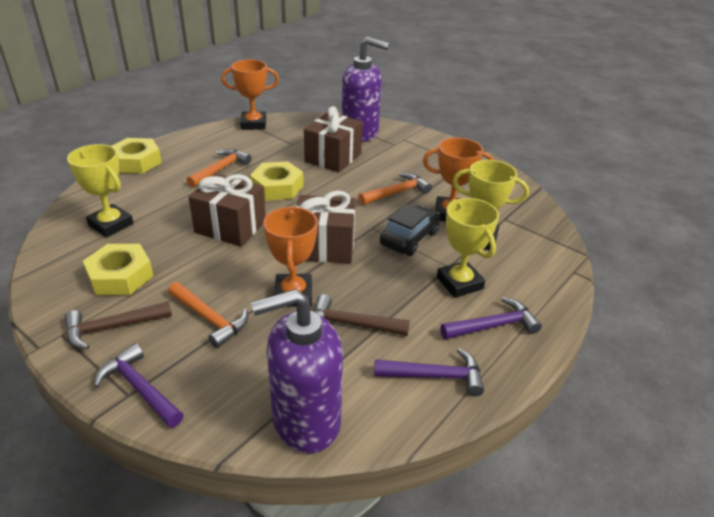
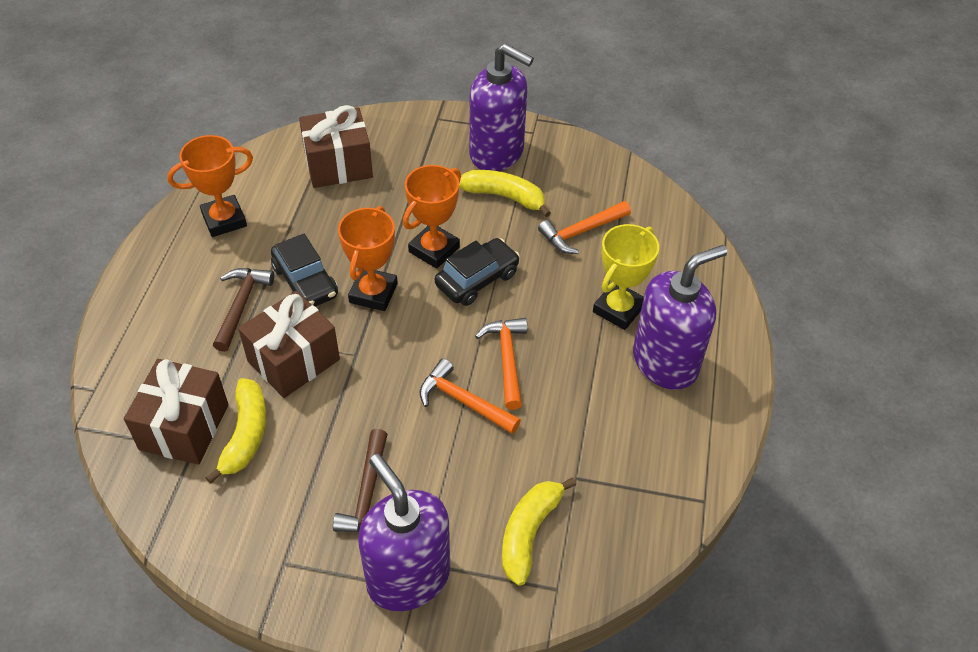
black car: [380,204,440,256] = 1 -> [271,234,338,307] [435,238,520,306] = 2
purple hammer: [94,343,184,428] [374,348,484,397] [440,297,542,339] = 3 -> none = 0
purple soap dispenser: [251,289,343,453] [342,37,389,142] = 2 -> [358,454,450,611] [469,43,534,171] [633,245,727,390] = 3
yellow banana: none = 0 -> [205,378,266,484] [459,170,551,217] [502,478,576,586] = 3
yellow nut: [83,244,153,295] [112,138,162,173] [250,161,304,201] = 3 -> none = 0
yellow trophy: [67,144,133,237] [437,198,499,298] [453,160,529,250] = 3 -> [593,224,659,330] = 1

